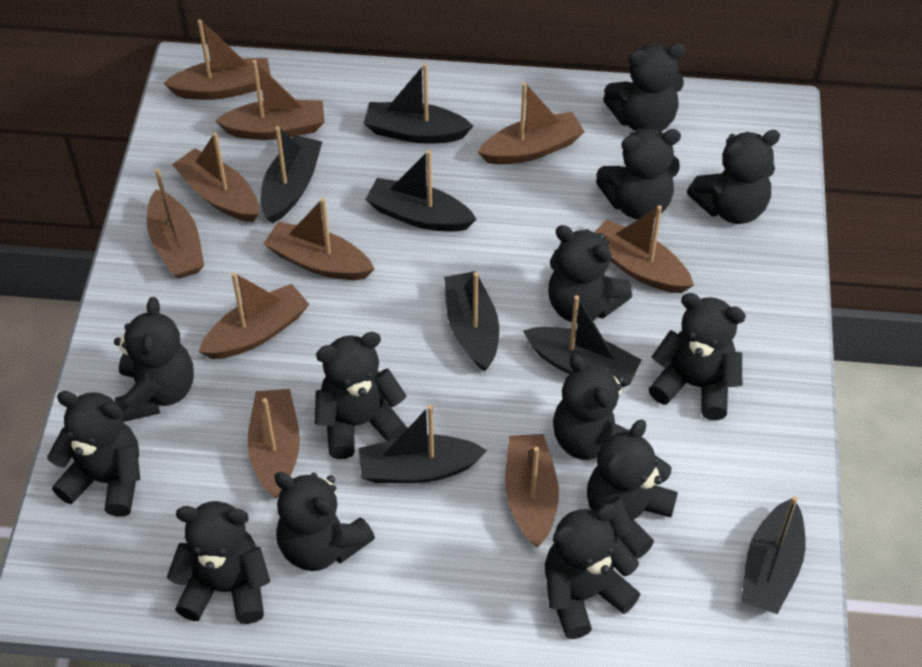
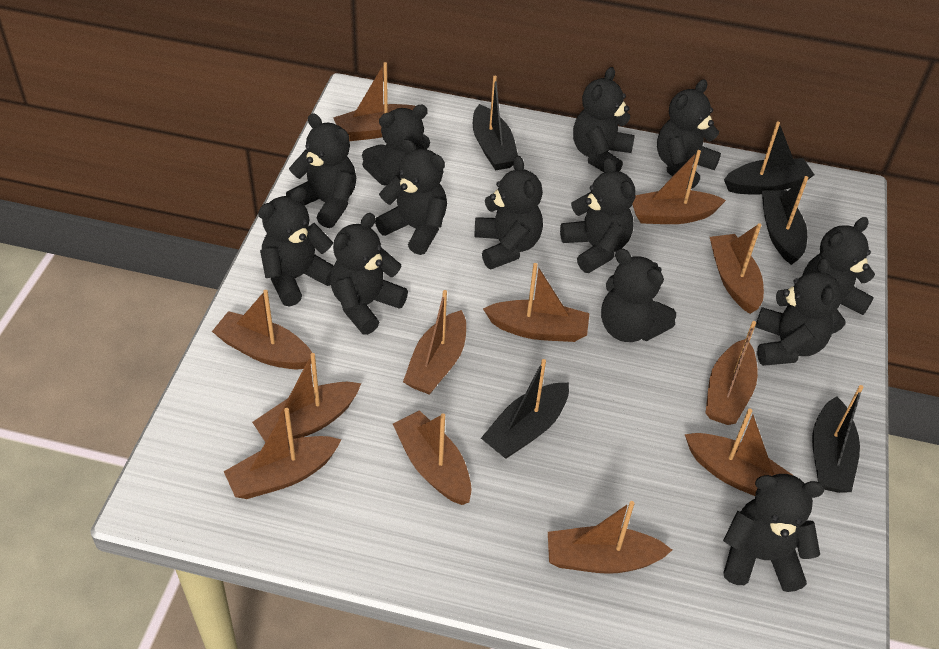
black boat: [261,126,322,224] [359,405,487,483] [363,63,473,144] [365,150,477,232] [444,271,499,371] [523,295,641,387] [741,496,805,614] = 7 -> [473,76,518,170] [481,359,569,459] [724,121,815,195] [762,176,809,265] [812,385,864,493] = 5
brown boat: [147,168,204,279] [163,19,271,100] [172,133,259,222] [199,272,309,359] [215,60,325,140] [247,389,300,499] [263,198,374,280] [478,82,584,165] [505,434,559,547] [595,205,694,293] = 10 -> [212,290,312,369] [224,408,342,499] [252,353,361,442] [333,62,415,141] [393,410,471,505] [403,290,466,395] [483,263,590,342] [548,501,672,574] [632,150,726,224] [685,408,794,496] [706,321,758,425] [710,223,764,314] = 12

